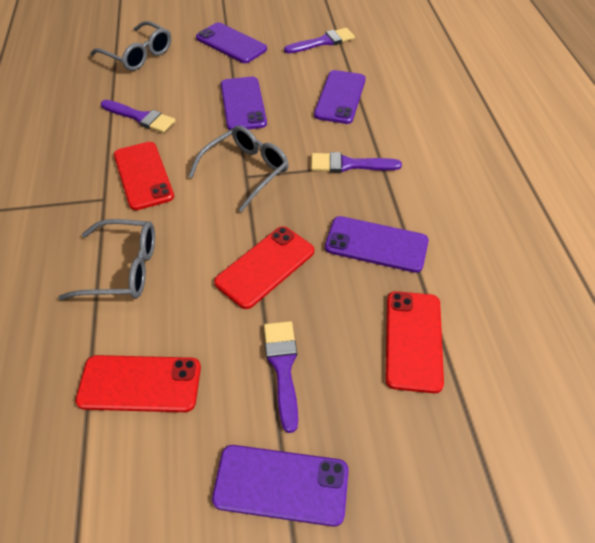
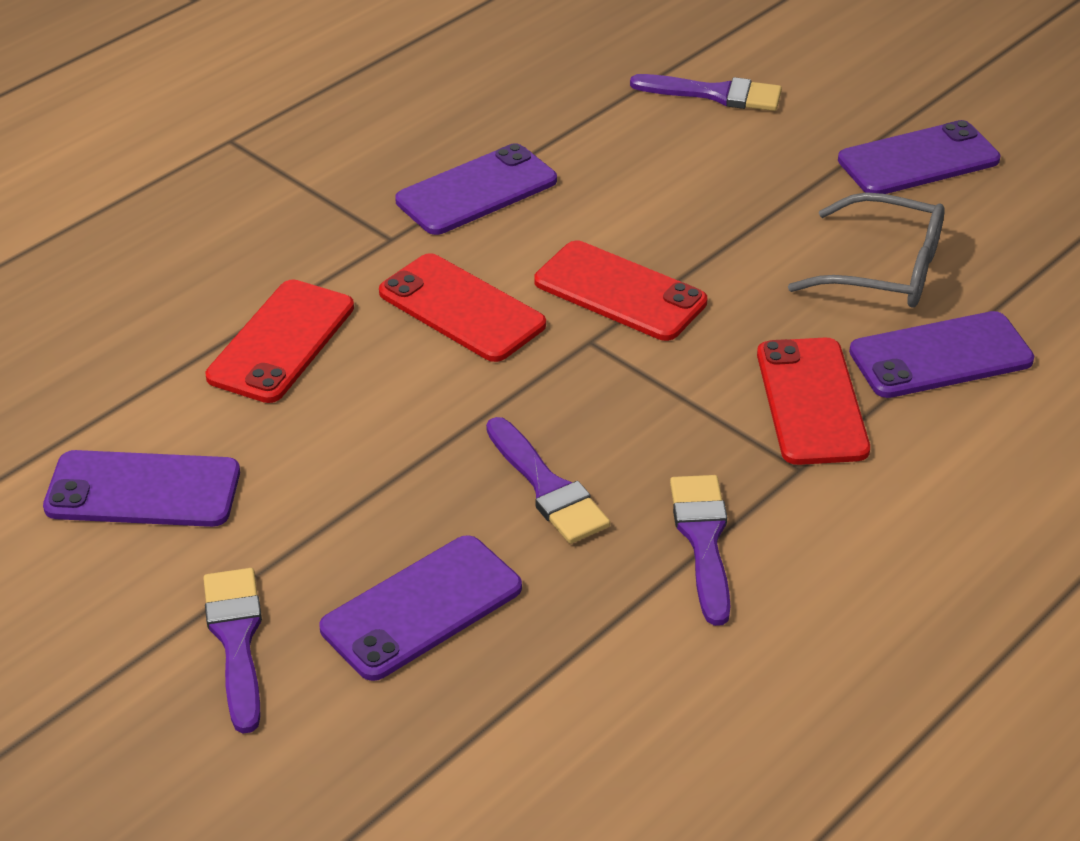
grey glasses: [58,219,155,300] [90,21,171,71] [188,126,289,212] = 3 -> [788,192,945,308] = 1

